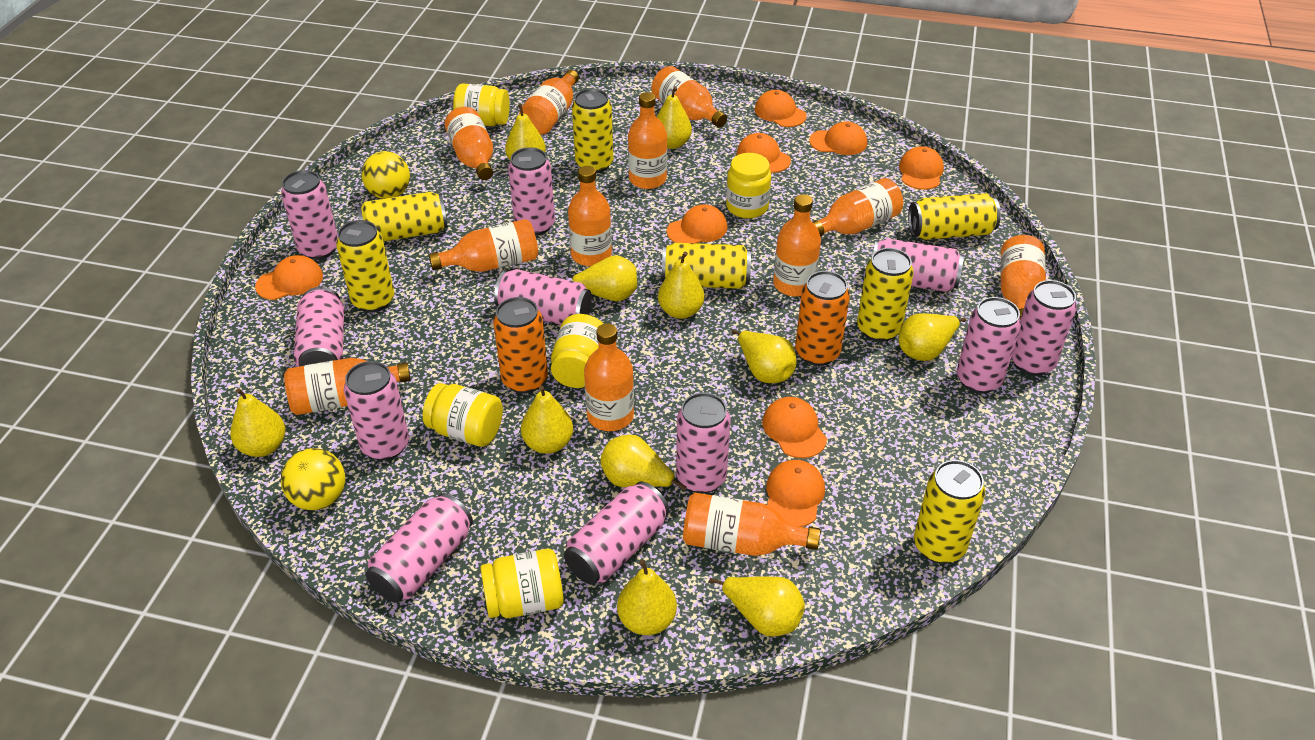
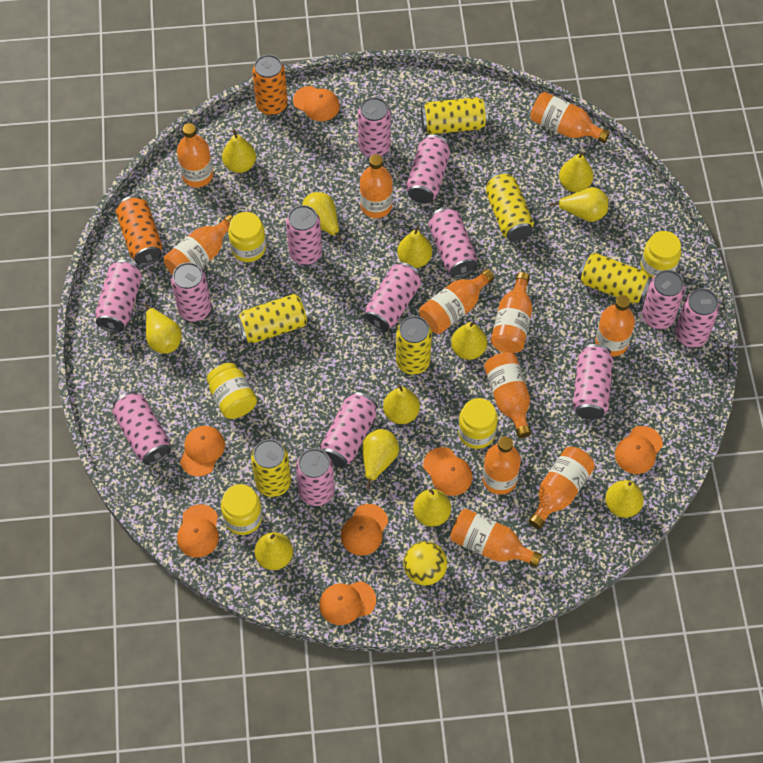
orange bottle: [284,358,411,415] [429,219,538,272] [444,107,493,180] [519,70,579,135] [568,166,612,266] [584,323,634,431] [628,92,667,189] [652,66,727,128] [683,493,820,556] [773,194,821,297] [813,178,903,236] [1000,235,1046,319] = 12 -> [164,215,233,275] [177,123,213,188] [360,154,393,218] [419,269,494,334] [450,509,542,568] [482,436,521,495] [484,352,531,438] [491,272,532,353] [529,447,595,529] [530,92,610,143] [595,295,635,356] = 11
orange cap: [255,255,323,300] [667,204,727,243] [737,133,791,173] [755,90,807,127] [762,397,827,458] [766,460,825,527] [809,121,867,155] [899,146,944,190] = 8 -> [177,504,219,558] [180,426,225,477] [293,86,340,121] [319,581,376,625] [341,504,388,556] [423,447,472,496] [615,426,663,474] = 7
pink can: [281,170,338,260] [294,287,344,367] [344,361,409,461] [365,493,473,603] [494,269,592,325] [508,147,555,236] [564,482,669,585] [676,393,731,493] [873,238,964,292] [957,297,1021,394] [1011,280,1077,376] = 11 -> [95,260,142,332] [112,391,171,465] [171,262,211,322] [286,205,322,265] [296,448,334,506] [320,392,378,467] [358,97,391,157] [363,262,421,332] [406,135,450,203] [428,207,477,277] [573,344,613,420] [642,270,685,329] [675,288,719,348] = 13
yellow ball: [281,448,345,510] [362,151,410,199] = 2 -> [403,541,447,585] = 1
yellow can: [336,220,394,313] [357,192,448,241] [572,89,613,173] [662,243,751,289] [857,248,914,342] [908,193,1001,240] [914,460,985,564] = 7 -> [235,294,310,343] [251,439,291,497] [396,316,432,375] [421,97,488,135] [486,172,534,241] [578,253,652,304] = 6
yellow pear: [230,388,285,457] [505,104,546,161] [521,386,573,454] [572,255,637,301] [600,435,686,491] [617,560,677,635] [657,87,692,149] [658,252,704,319] [709,577,805,637] [731,330,796,383] [899,313,966,361] = 11 -> [145,304,182,354] [222,129,256,173] [255,532,293,570] [302,192,342,241] [362,429,399,490] [383,384,420,424] [397,226,432,268] [413,489,451,527] [451,321,487,360] [549,187,608,222] [559,152,593,192] [605,480,644,518] = 12

